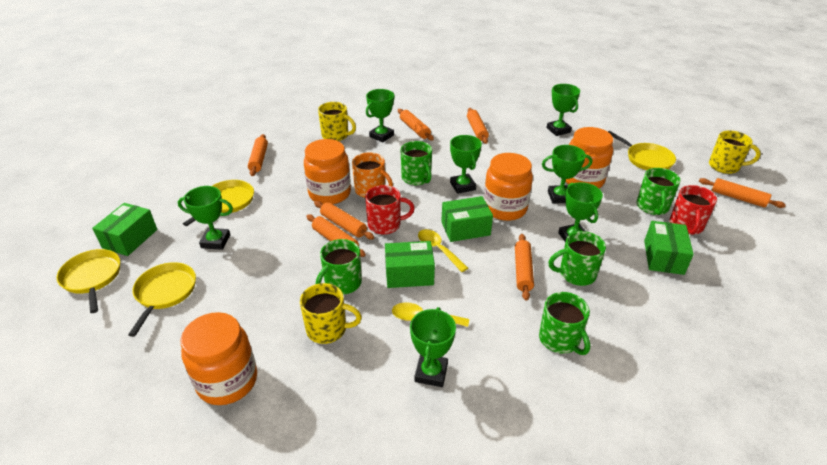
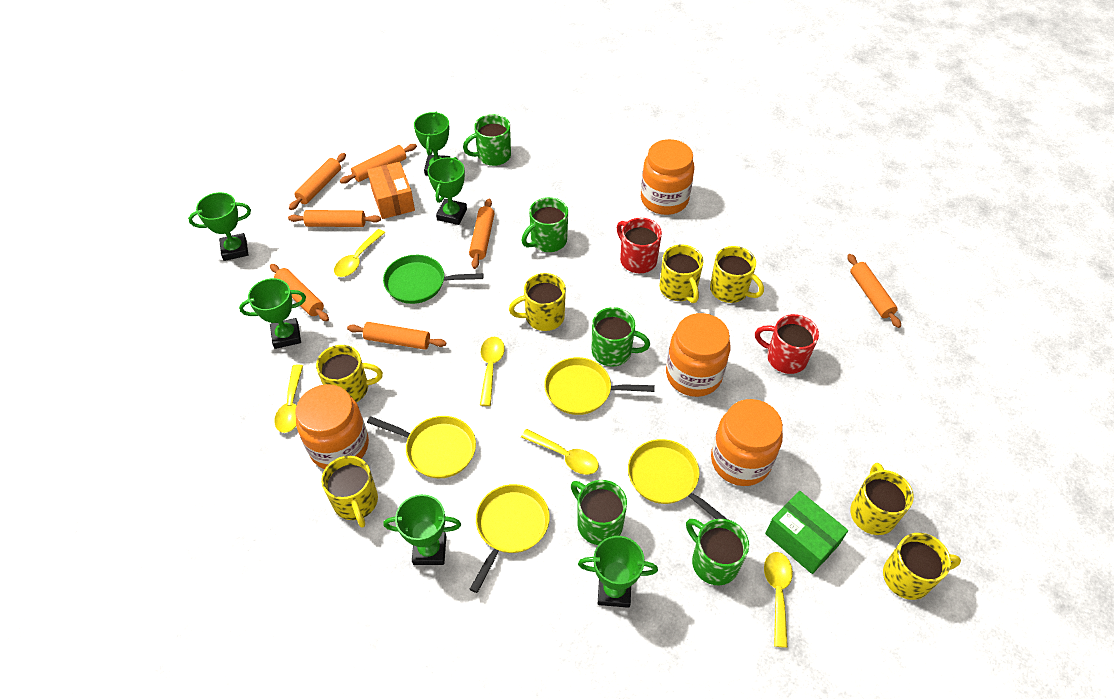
green box: [92,203,157,256] [385,241,435,288] [441,196,493,242] [644,221,694,275] = 4 -> [765,491,848,574] = 1
green pan: none = 0 -> [383,255,484,304] = 1
green trophy: [178,186,233,250] [366,89,395,142] [410,307,456,387] [450,135,482,194] [542,145,592,204] [547,84,580,136] [558,182,603,242] = 7 -> [188,192,251,261] [239,278,306,349] [383,494,461,565] [414,112,450,176] [427,157,467,225] [578,536,658,608] = 6
orange box: none = 0 -> [367,162,415,219] = 1
orange mug: [352,152,393,198] = 1 -> none = 0
yellow mug: [300,283,362,344] [318,102,356,141] [709,131,761,174] = 3 -> [316,345,383,402] [321,456,378,528] [509,273,566,331] [659,244,703,303] [710,246,764,303] [850,463,914,535] [883,533,961,600] = 7
yellow spoon: [392,302,469,327] [418,229,468,272] = 2 -> [274,365,303,433] [334,229,385,277] [480,337,505,406] [521,429,599,475] [764,552,793,648] = 5

